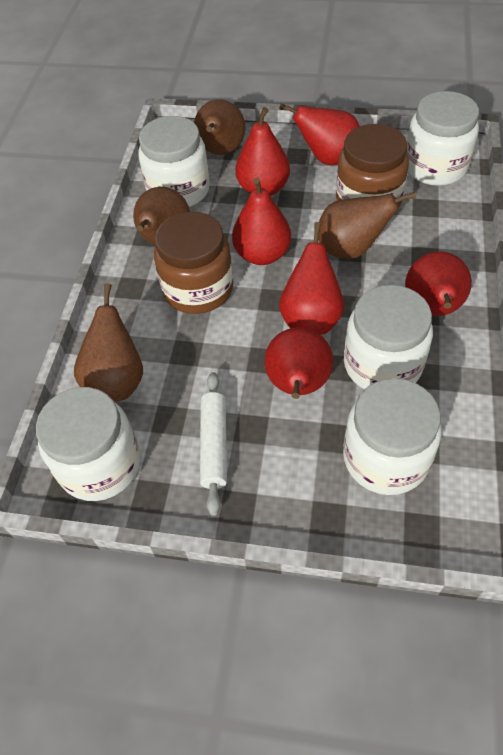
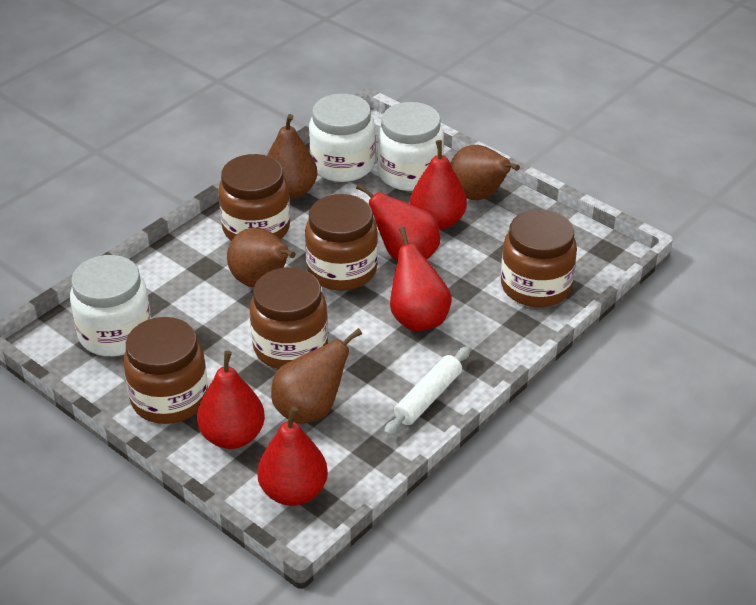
brown jar: [154,212,233,314] [336,124,409,207] = 2 -> [123,317,208,424] [218,154,290,241] [250,267,328,369] [305,194,378,291] [501,209,577,307] = 5
red pear: [232,177,291,265] [235,107,290,196] [264,328,333,399] [279,104,360,165] [279,222,344,335] [405,251,472,316] = 6 -> [197,351,265,449] [257,406,328,506] [356,184,440,261] [390,227,452,331] [410,140,467,230] = 5
white jar: [36,387,141,501] [138,116,210,207] [343,378,442,495] [344,285,433,389] [407,91,479,186] = 5 -> [70,255,151,356] [309,94,375,182] [377,102,444,191] = 3

